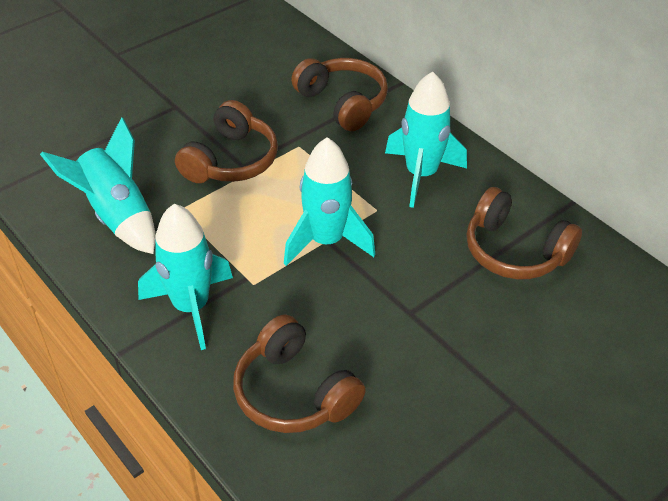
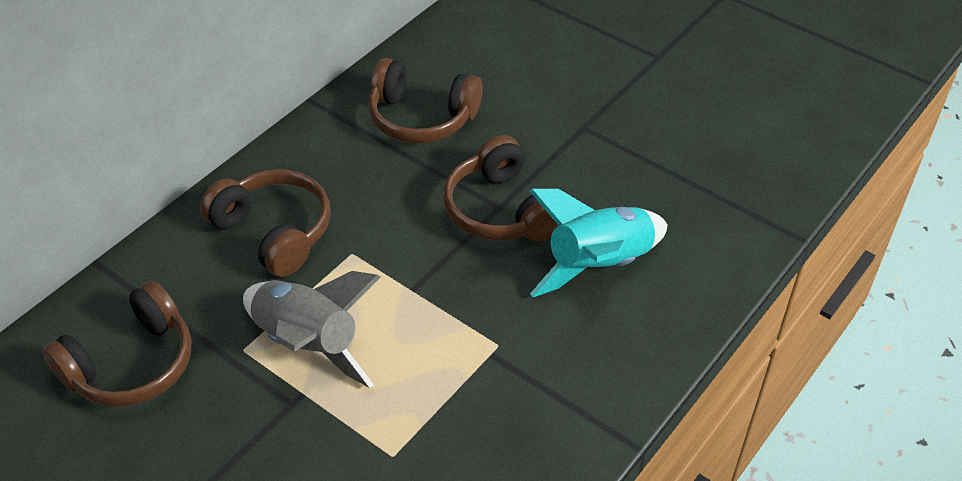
grey rocket: none = 0 -> [243,271,381,388] = 1
turquoise rocket: [40,117,156,254] [138,204,233,350] [284,137,375,266] [385,71,467,208] = 4 -> [529,189,668,297] = 1

